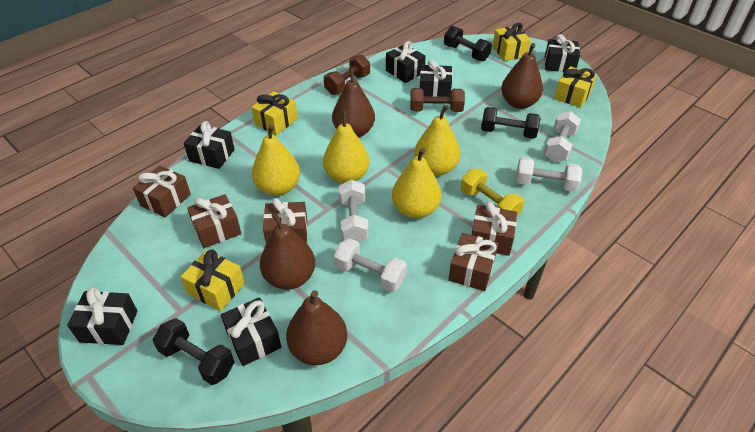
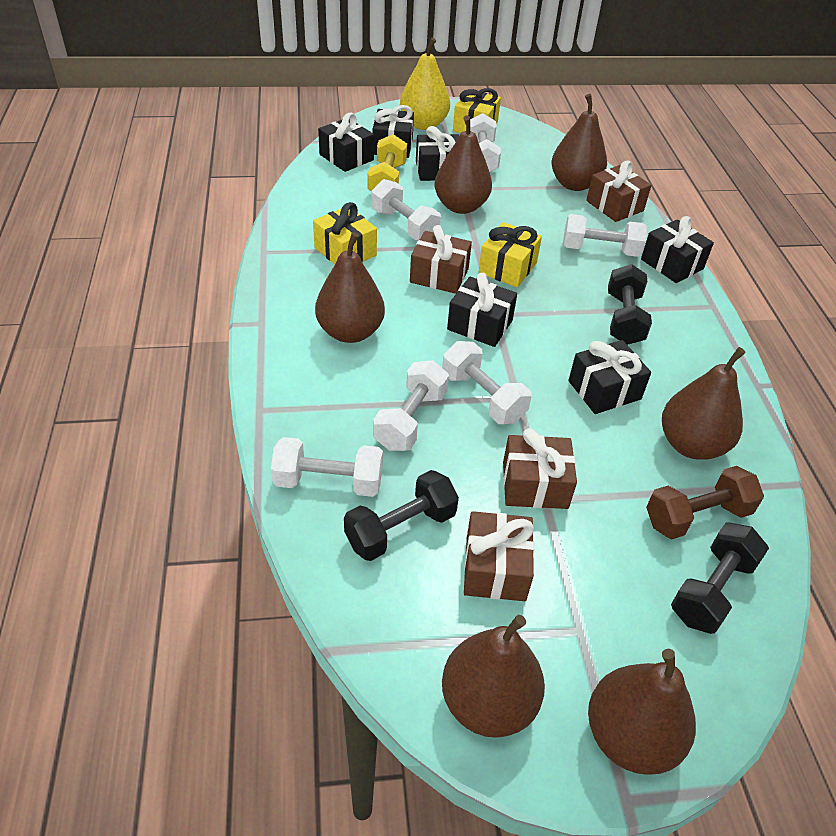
brown dumbbell: [324,55,370,95] [410,88,465,112] = 2 -> [646,466,764,539] = 1
brown gift: [133,165,191,218] [187,194,241,248] [263,198,308,243] [448,233,499,291] [471,202,517,256] = 5 -> [410,225,472,294] [464,511,534,601] [503,428,577,509] [586,160,651,222] = 4
brown pear: [260,212,315,290] [286,290,347,365] [332,68,375,138] [501,43,543,109] = 4 -> [315,232,385,343] [434,115,492,214] [442,615,545,738] [551,94,607,191] [588,649,696,775] [662,347,746,460] = 6
white dumbbell: [334,238,407,293] [339,180,369,242] [516,157,582,192] [544,111,581,162] = 4 -> [271,437,383,497] [371,179,441,241] [373,360,449,451] [442,341,532,424] [470,113,501,172] [563,214,647,257] = 6
yellow gift: [181,249,245,311] [251,91,298,135] [492,23,531,61] [554,66,597,108] = 4 -> [313,202,377,264] [453,88,501,133] [479,222,542,287] = 3
yellow pear: [252,125,300,196] [323,111,370,184] [392,148,441,219] [414,105,460,176] = 4 -> [400,38,450,130] = 1

